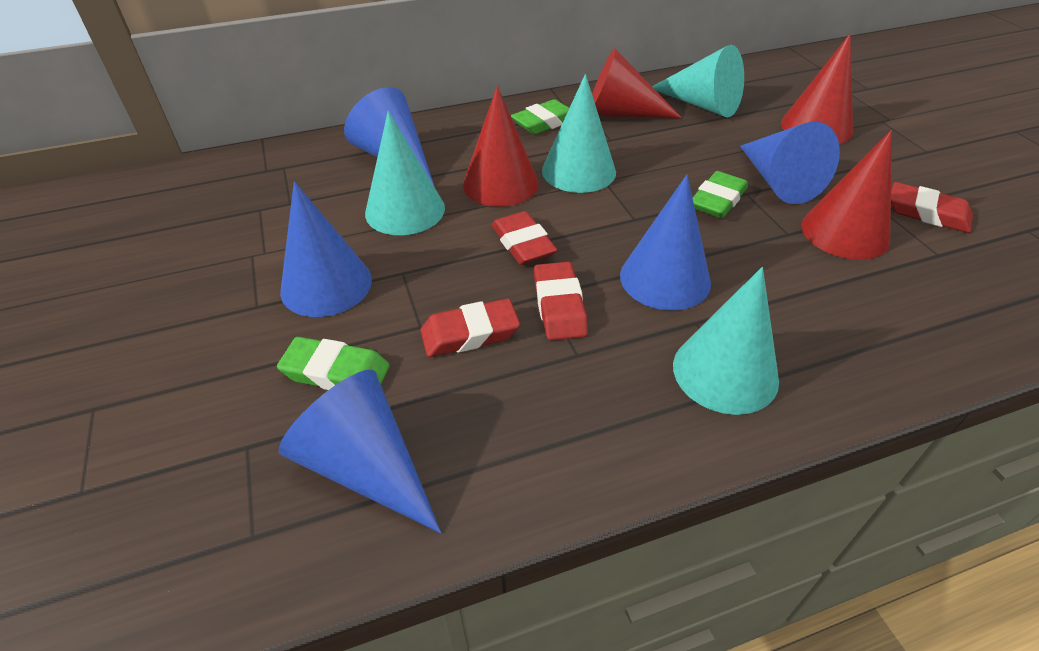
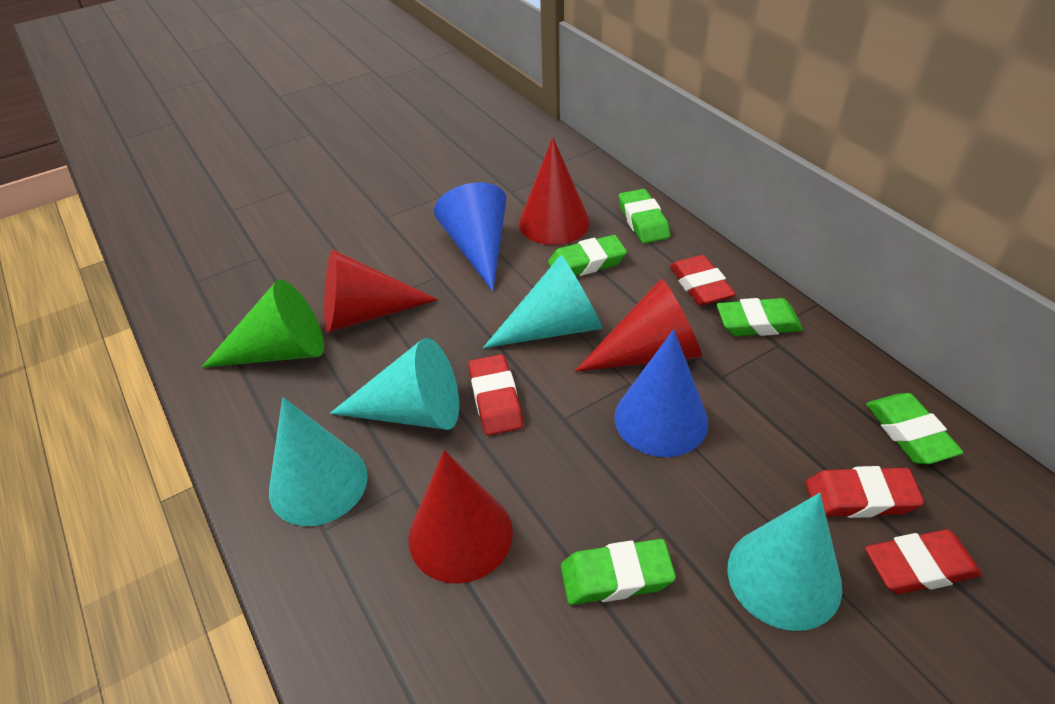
blue cone: [279,370,441,533] [280,182,372,317] [344,87,434,185] [620,175,711,310] [740,121,840,204] = 5 -> [434,182,506,291] [614,329,709,457] = 2
green cone: none = 0 -> [201,279,324,368] = 1
green eraser: [277,337,390,390] [511,99,569,134] [692,171,748,218] = 3 -> [548,235,627,276] [561,539,676,605] [619,189,670,244] [717,298,803,336] [866,393,964,464] = 5

